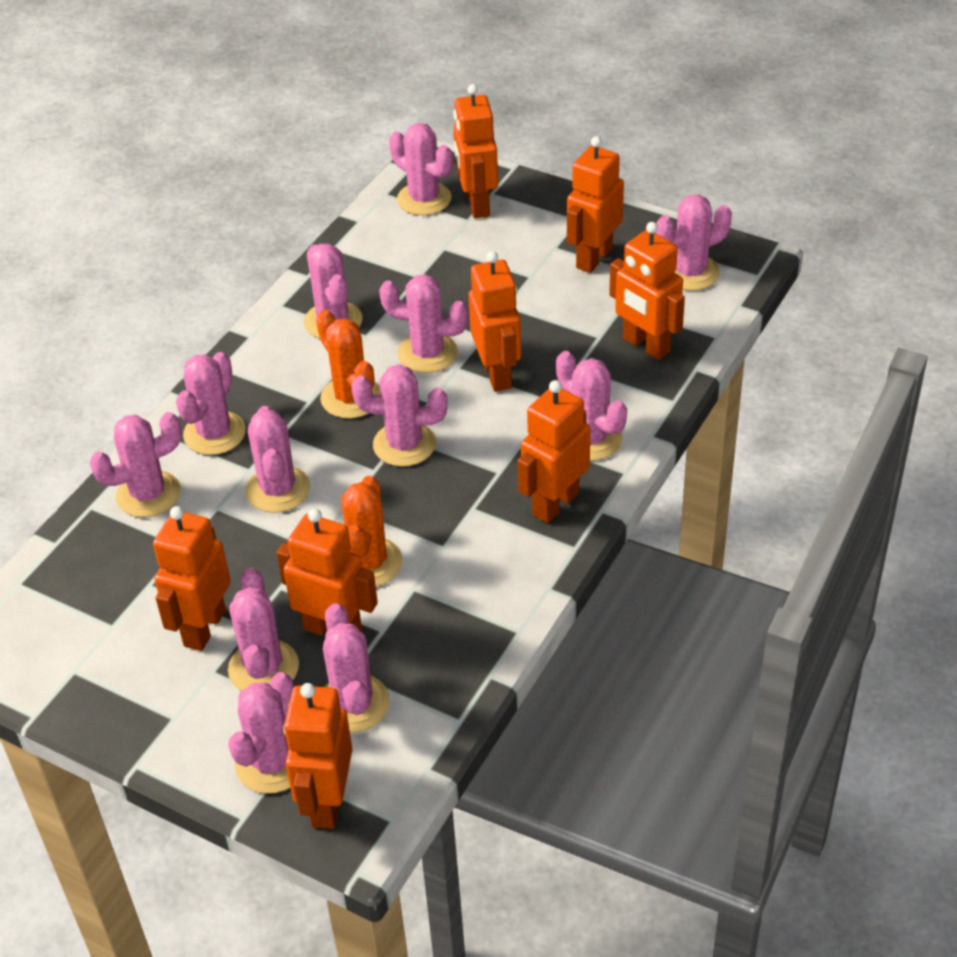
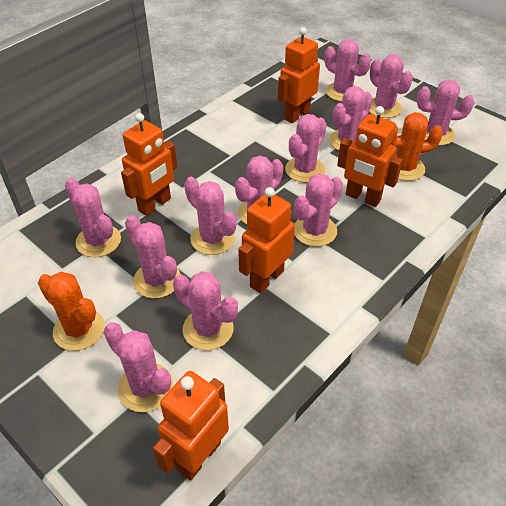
orange robot: [153,506,231,651] [277,509,378,636] [283,683,353,829] [453,84,498,218] [469,251,521,392] [517,380,590,523] [567,136,624,273] [609,222,685,360] = 8 -> [121,113,177,216] [153,371,229,481] [238,187,295,293] [278,27,320,123] [337,106,403,207] = 5

